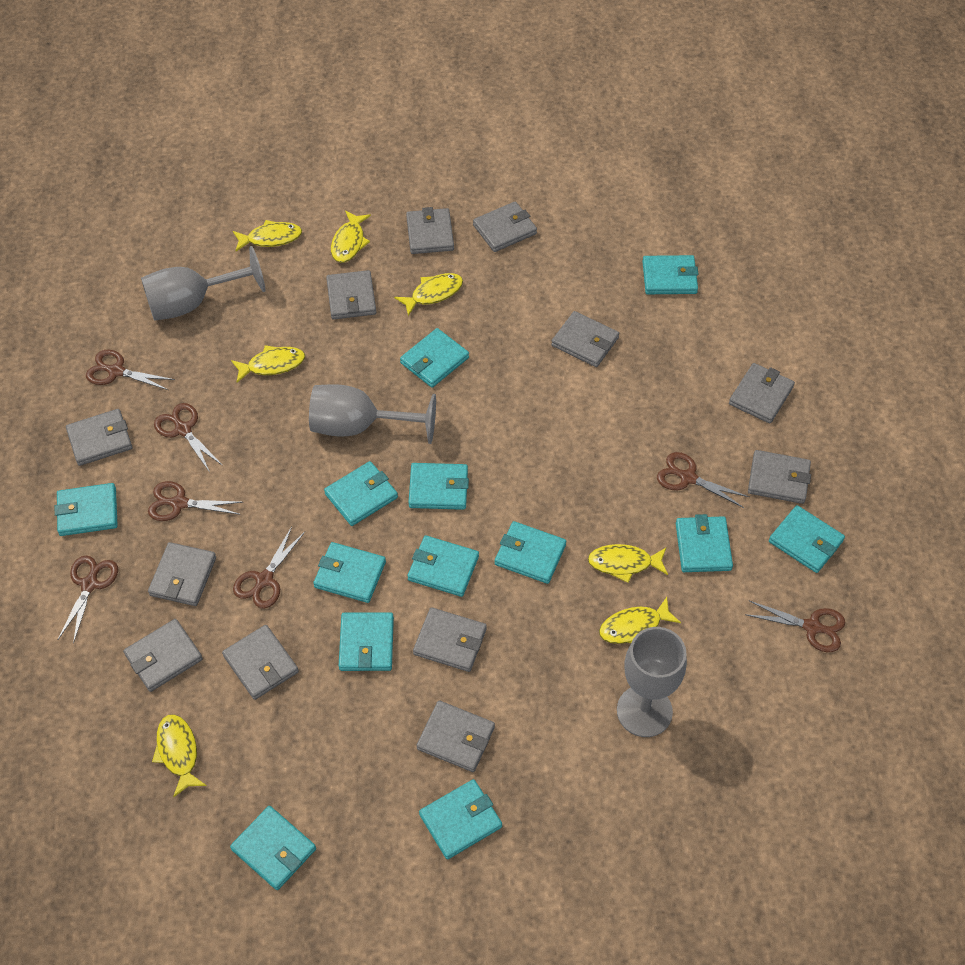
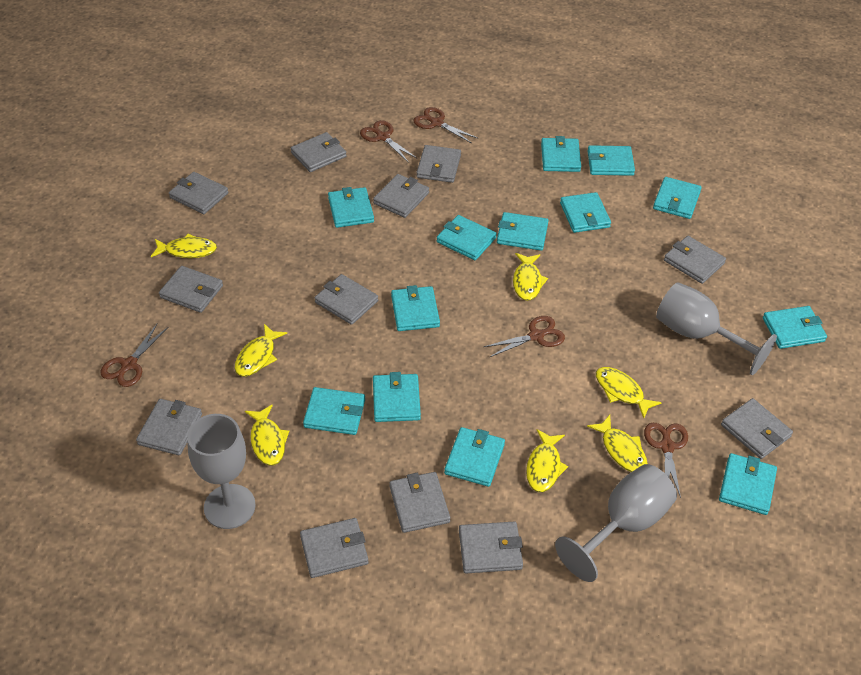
brown scissors: [58,556,118,644] [86,350,175,390] [148,481,242,521] [154,403,223,472] [233,527,305,608] [657,452,749,508] [745,601,846,652] = 7 -> [100,323,168,387] [360,120,418,163] [413,107,478,143] [484,316,565,357] [644,423,688,498] = 5

